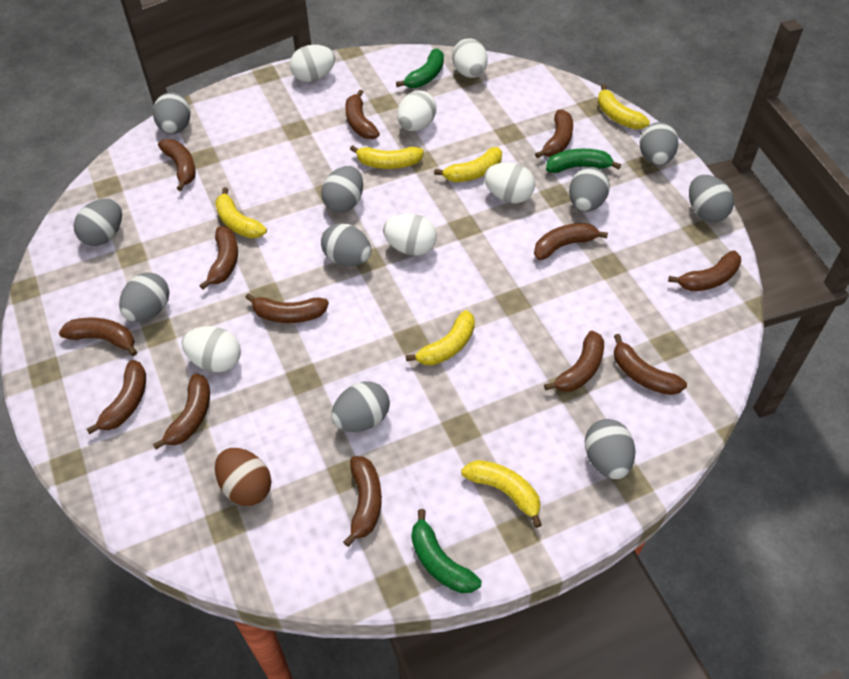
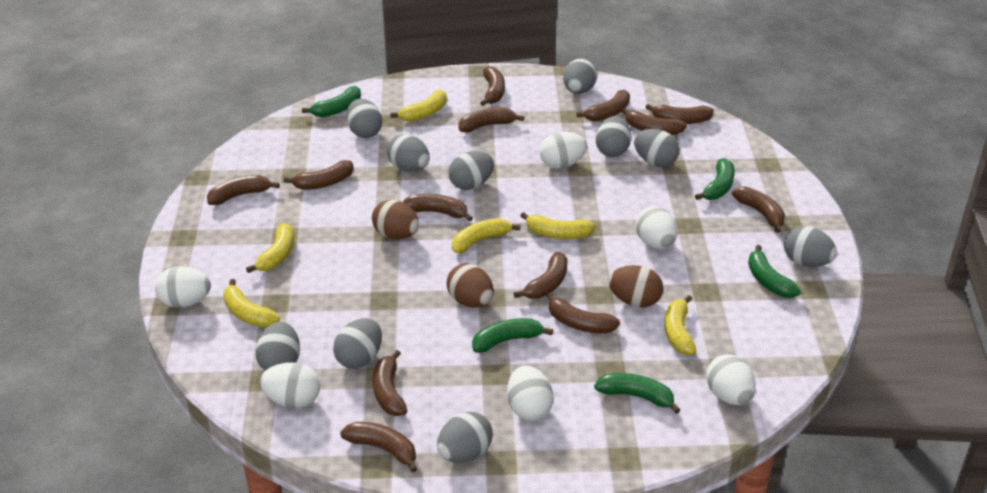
brown egg: [215,448,272,506] = 1 -> [372,200,419,239] [446,263,494,307] [608,265,663,307] = 3
green banana: [396,48,444,88] [411,509,482,593] [546,149,621,173] = 3 -> [302,86,361,117] [472,318,553,353] [594,373,680,414] [695,158,735,200] [748,245,801,298] = 5

